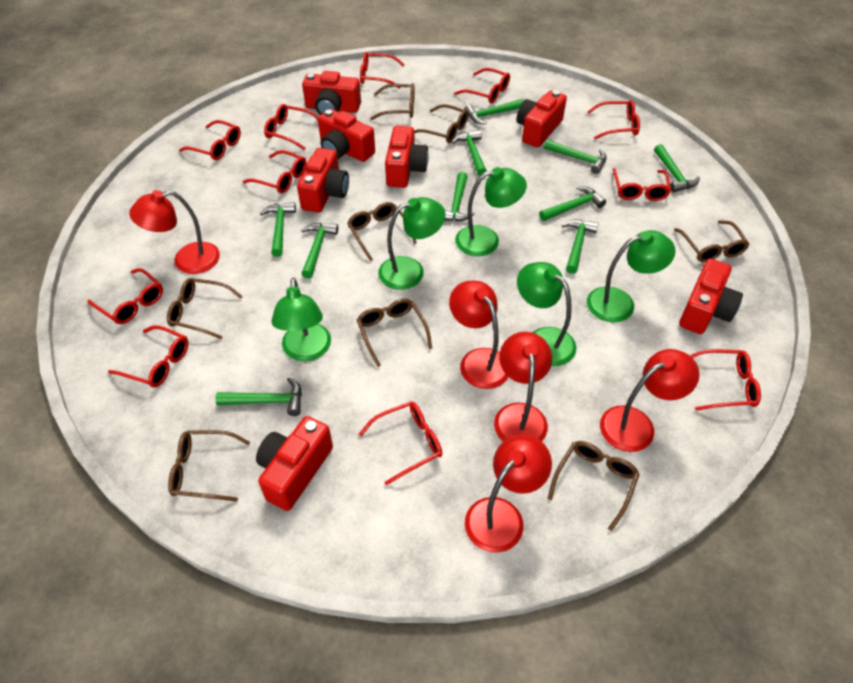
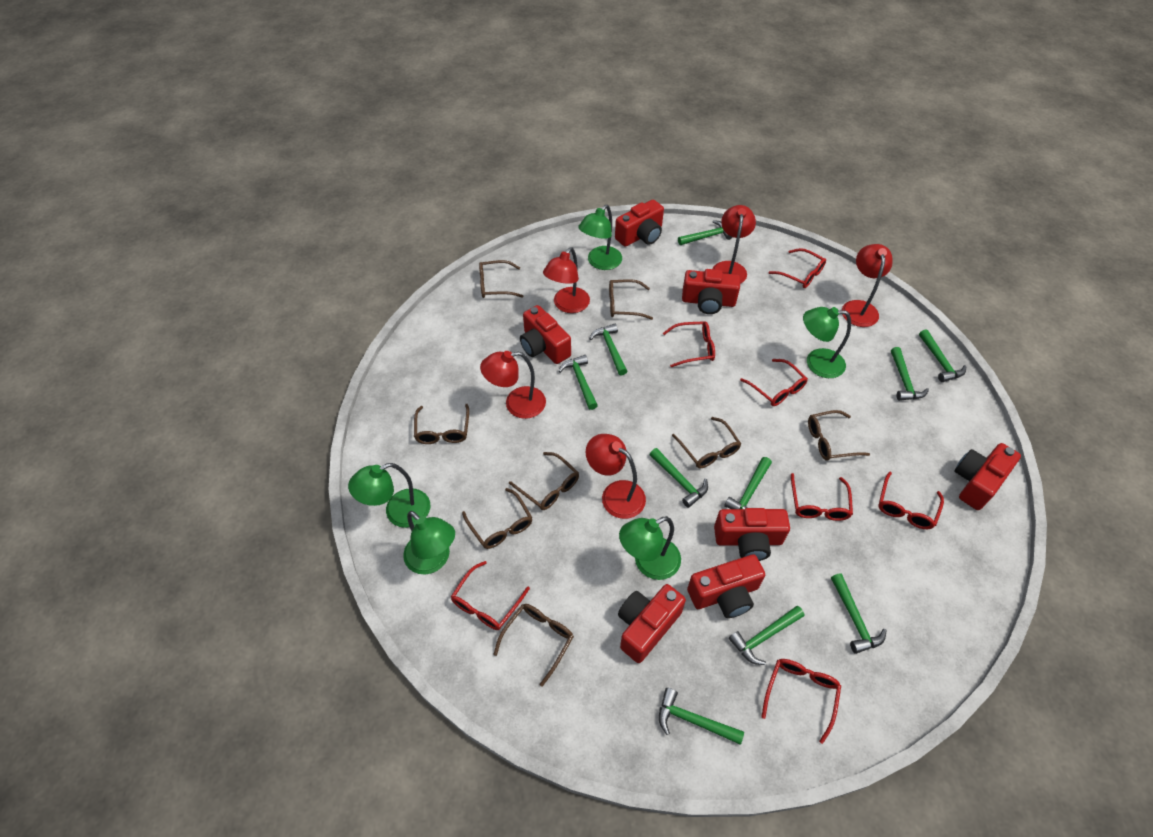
red glasses: [87,268,163,324] [108,325,188,388] [179,120,241,160] [243,150,306,193] [264,104,318,150] [359,401,442,485] [360,52,405,89] [454,68,510,103] [587,100,640,139] [612,168,671,201] [691,349,761,411] = 11 -> [451,561,530,630] [663,321,715,367] [740,359,808,406] [761,659,841,744] [768,248,826,288] [791,473,853,521] [878,472,944,529] = 7

